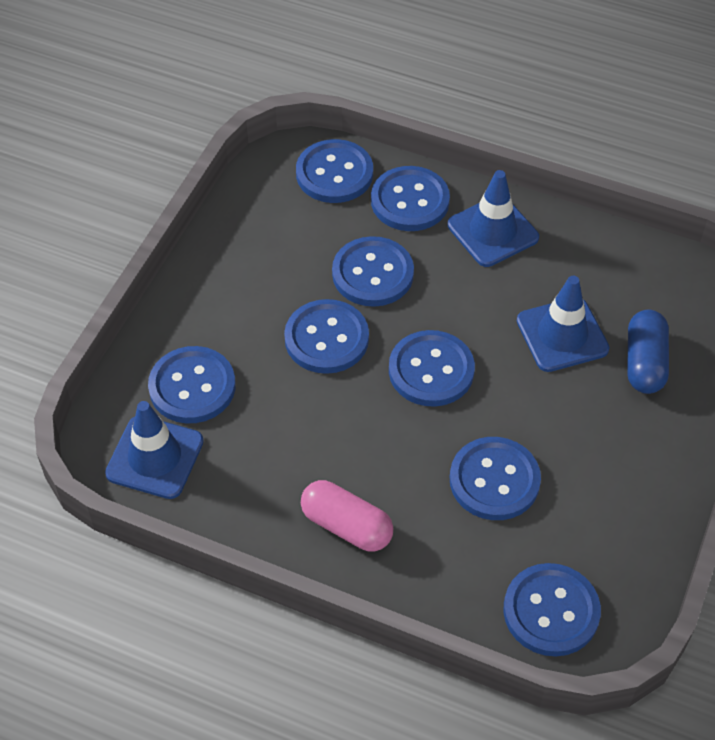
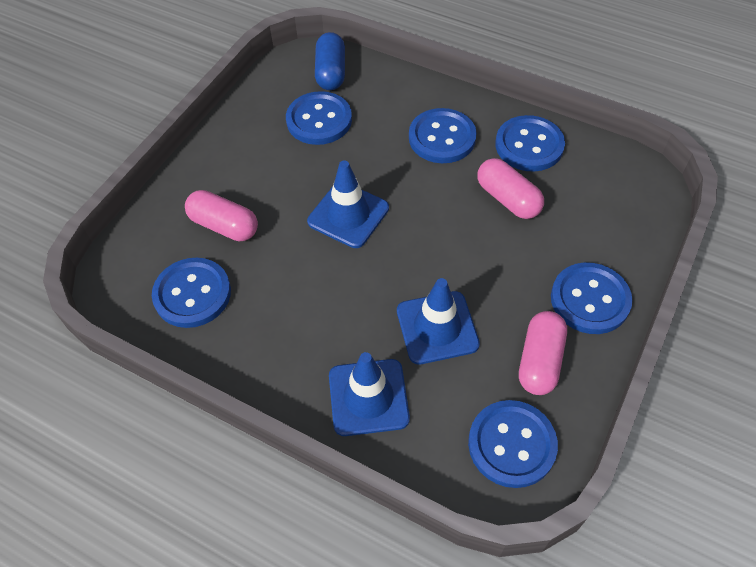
blue button: [148,346,236,423] [284,299,369,374] [296,139,373,203] [332,236,414,307] [371,166,450,231] [389,330,475,407] [450,437,541,520] [503,563,601,656] = 8 -> [152,258,231,328] [286,91,352,145] [409,108,477,163] [468,400,558,488] [495,115,565,172] [551,263,632,334] = 6
pink capsule: [301,480,394,552] = 1 -> [185,190,258,241] [477,158,544,219] [519,311,567,395] = 3

